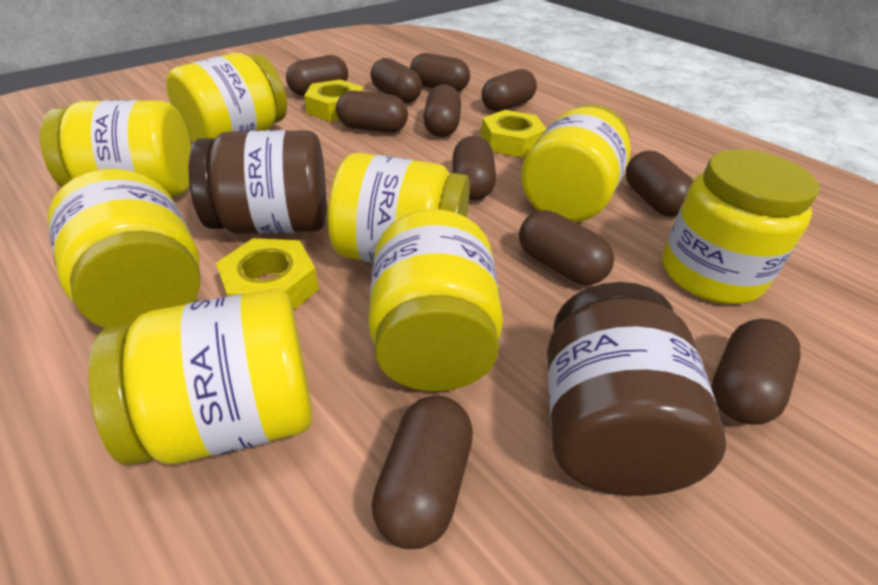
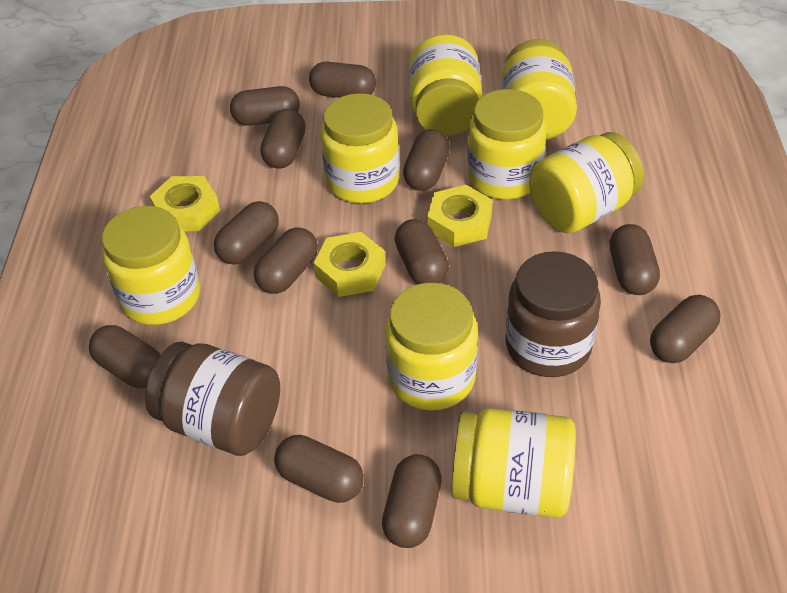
brown capsule: [286,55,348,96] [336,91,408,133] [371,58,422,103] [371,396,473,549] [410,53,470,92] [423,84,461,137] [453,136,496,200] [482,69,537,112] [519,210,614,285] [626,151,693,216] [712,319,801,425] = 11 -> [89,325,161,388] [214,201,279,265] [230,86,300,126] [254,227,318,294] [260,109,306,169] [274,435,364,503] [309,62,376,98] [382,454,442,548] [395,219,449,284] [403,129,450,191] [609,224,660,295] [650,295,721,363] = 12

